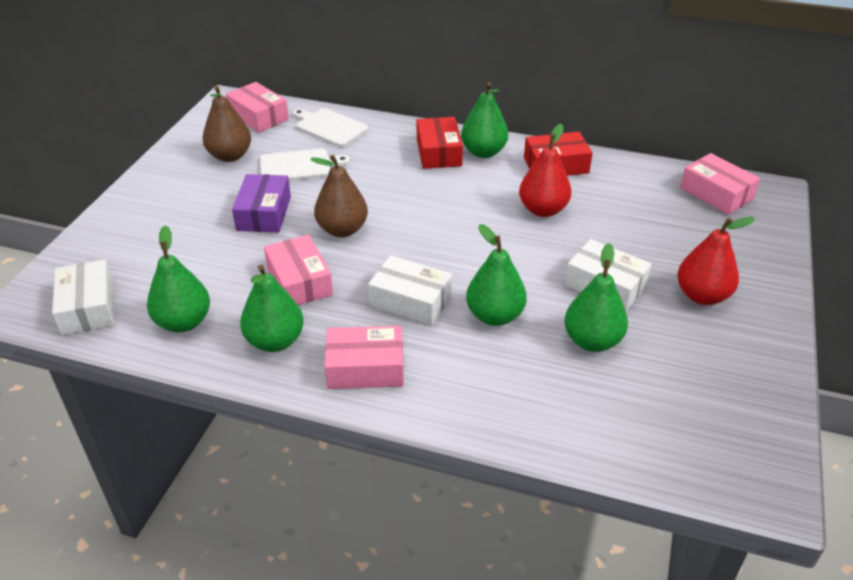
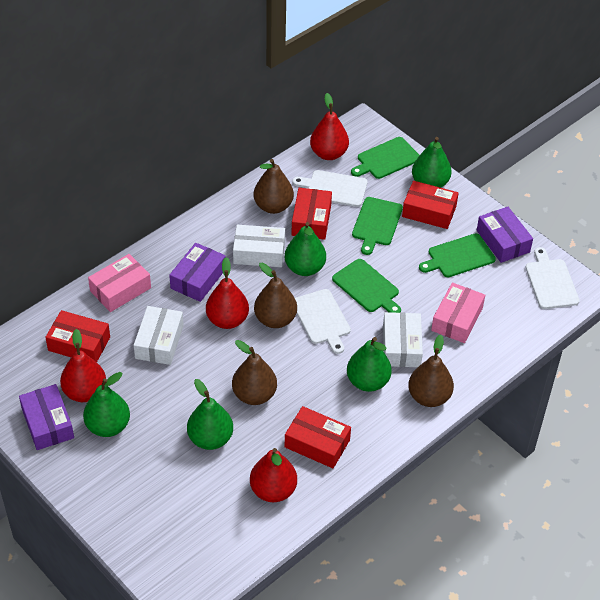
brown pear: [203,86,251,162] [310,155,368,237] = 2 -> [232,340,277,405] [254,159,294,214] [254,263,297,328] [408,335,454,407] = 4
green cutting board: none = 0 -> [332,259,401,313] [351,137,420,179] [352,197,403,255] [419,233,496,277] = 4
pink box: [225,82,289,133] [264,234,333,305] [324,326,404,389] [680,153,760,215] = 4 -> [88,254,151,312] [431,283,485,343] = 2
purple box: [232,174,291,233] = 1 -> [19,384,74,450] [169,243,226,302] [477,207,533,263] = 3
red box: [417,117,463,169] [524,132,593,176] = 2 -> [45,310,110,362] [285,406,351,468] [291,188,332,240] [402,181,459,229] = 4
red pear: [519,124,571,217] [677,217,755,305] = 2 -> [60,329,106,402] [206,257,249,329] [250,448,297,502] [310,93,349,160] = 4
white cutting board: [260,148,350,180] [293,108,369,147] = 2 -> [293,170,368,207] [295,289,351,354] [525,247,580,309] = 3

